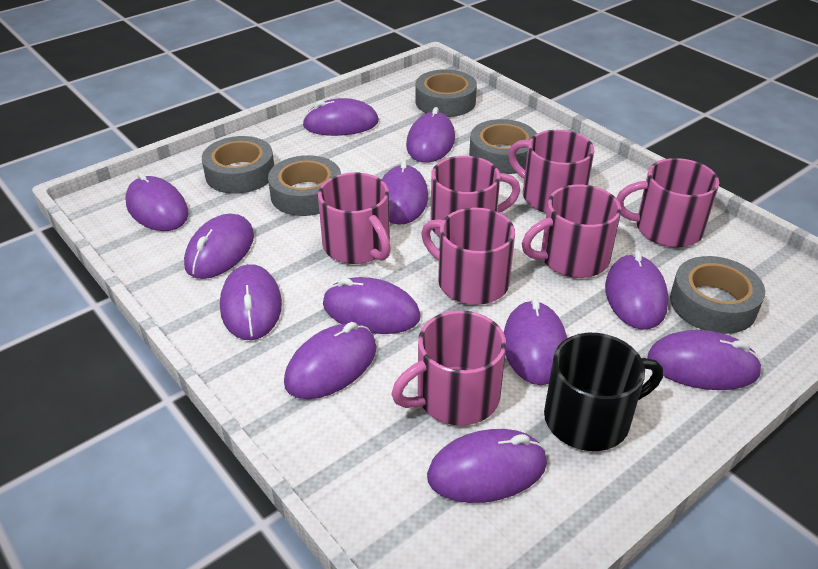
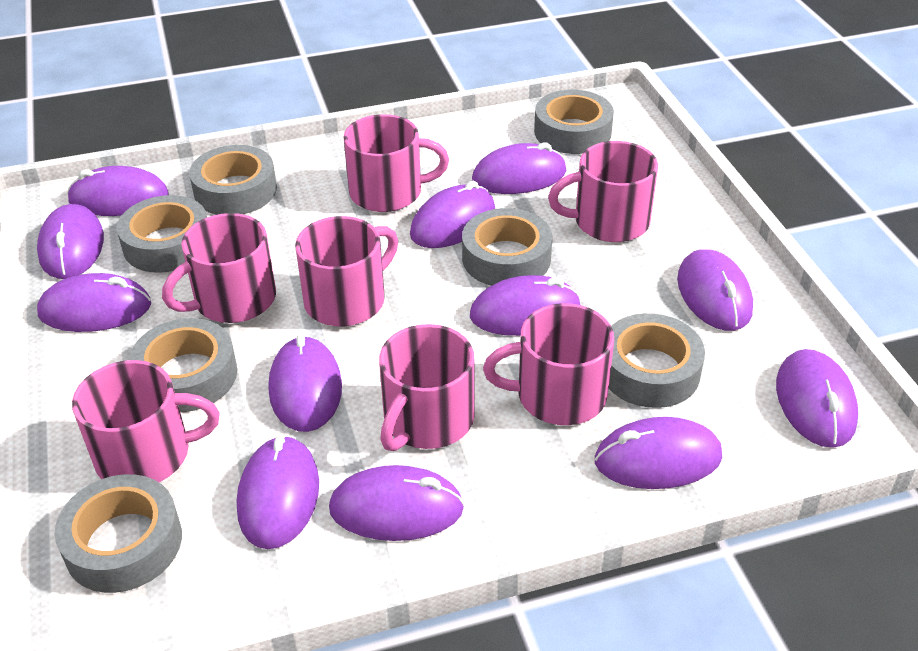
black mug: [544,333,663,451] = 1 -> none = 0
grey tape: [202,136,274,194] [268,155,341,216] [415,69,477,117] [469,119,537,174] [670,256,765,334] = 5 -> [55,474,182,593] [117,195,207,273] [130,318,237,412] [189,145,277,215] [462,208,552,286] [534,90,614,154] [609,313,705,408] = 7

